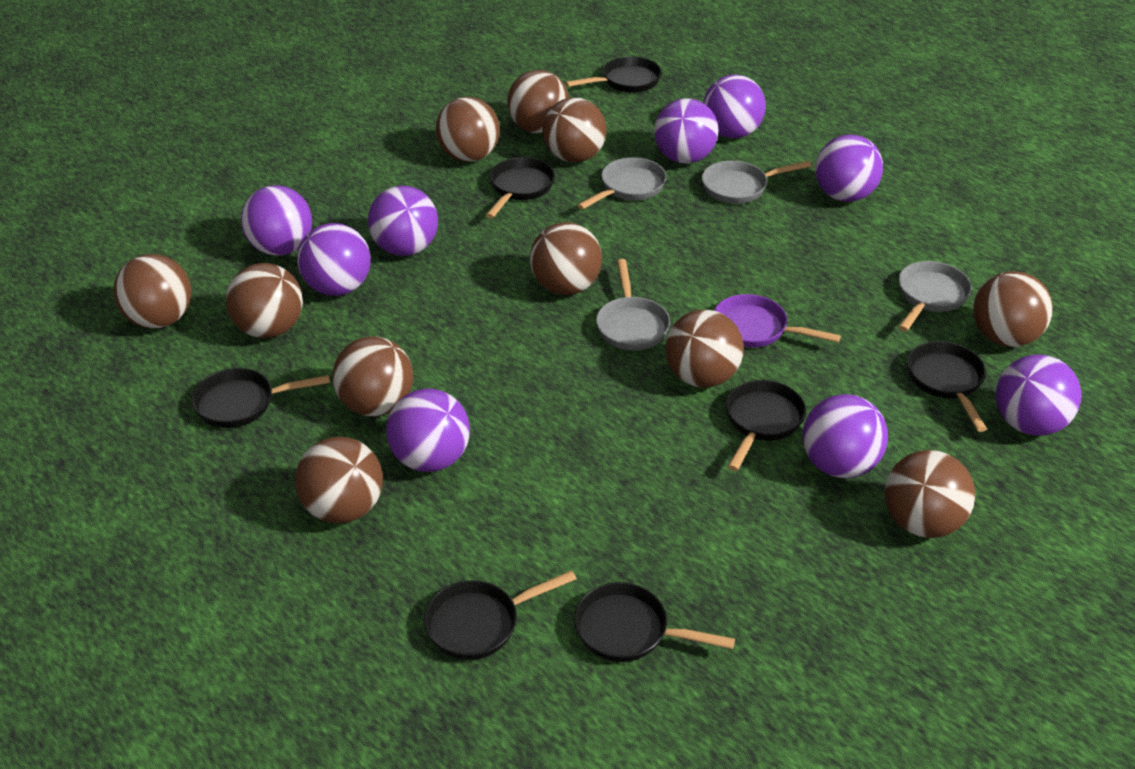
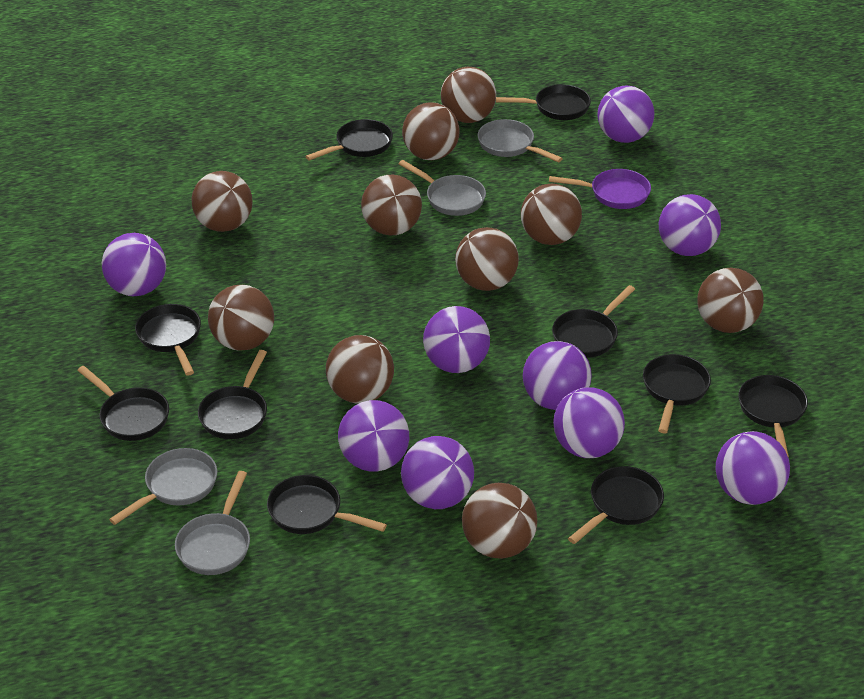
black pan: [192,368,330,428] [424,570,576,660] [486,157,555,218] [565,57,661,93] [574,582,735,662] [726,380,806,471] [907,341,987,432] = 7 -> [77,366,169,441] [135,304,201,376] [198,350,267,439] [267,475,387,534] [305,119,393,161] [496,84,591,120] [552,285,635,358] [568,466,664,544] [643,354,711,434] [739,375,808,457] = 10
brown ball: [114,254,191,329] [226,263,303,338] [295,437,383,523] [332,336,413,416] [436,97,500,162] [507,70,569,133] [530,222,602,295] [543,97,607,163] [665,310,744,388] [885,450,975,538] [973,271,1053,347] = 11 -> [191,171,253,232] [208,285,274,351] [326,335,394,403] [361,175,422,235] [402,102,459,160] [441,67,496,123] [455,227,519,291] [462,483,537,559] [521,184,582,245] [697,268,764,333] = 10

